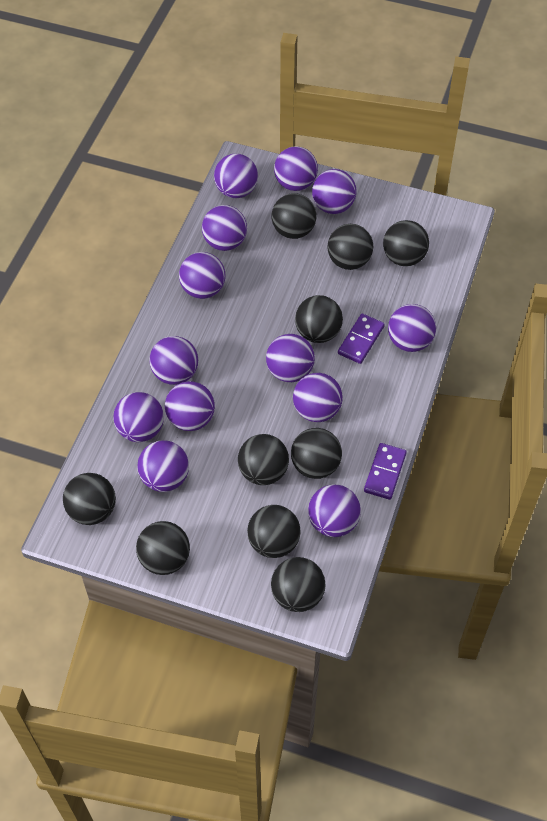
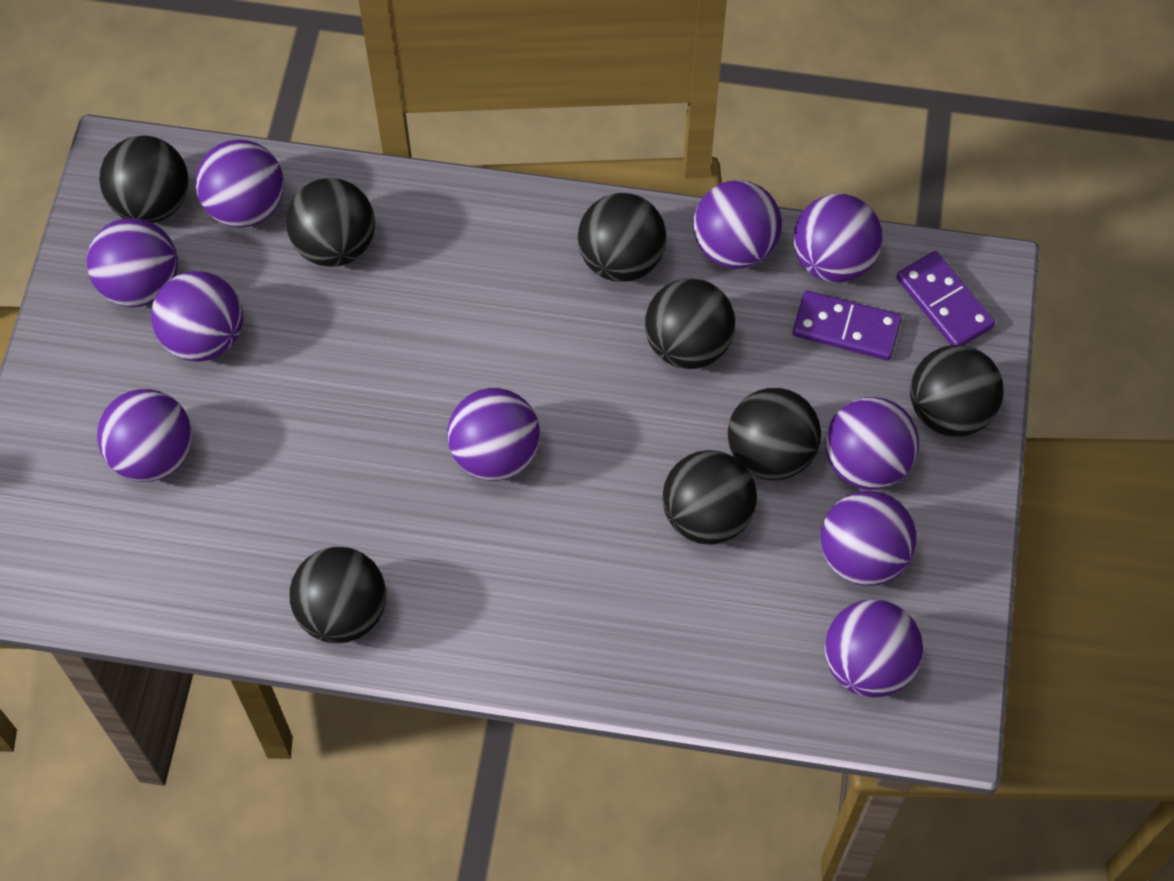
black ball: [63,473,116,525] [136,521,190,575] [238,434,289,485] [247,505,301,558] [271,557,326,612] [272,193,316,239] [291,428,342,479] [295,295,343,343] [327,224,373,270] [383,220,429,266] = 10 -> [99,136,189,223] [286,178,375,267] [290,547,386,643] [578,193,666,282] [645,278,735,369] [662,450,757,544] [728,388,821,480] [910,345,1003,437] = 8
purple ball: [113,392,164,442] [137,440,189,492] [149,336,198,385] [165,381,215,431] [179,252,225,299] [202,205,247,251] [214,154,258,198] [266,334,315,382] [274,146,318,191] [293,373,343,422] [308,485,361,537] [312,169,356,214] [388,304,436,352] = 13 -> [87,218,178,307] [97,389,192,482] [151,271,243,362] [195,139,284,228] [447,388,540,481] [693,180,782,269] [793,194,883,283] [821,491,917,586] [825,397,919,490] [825,599,923,698] = 10

